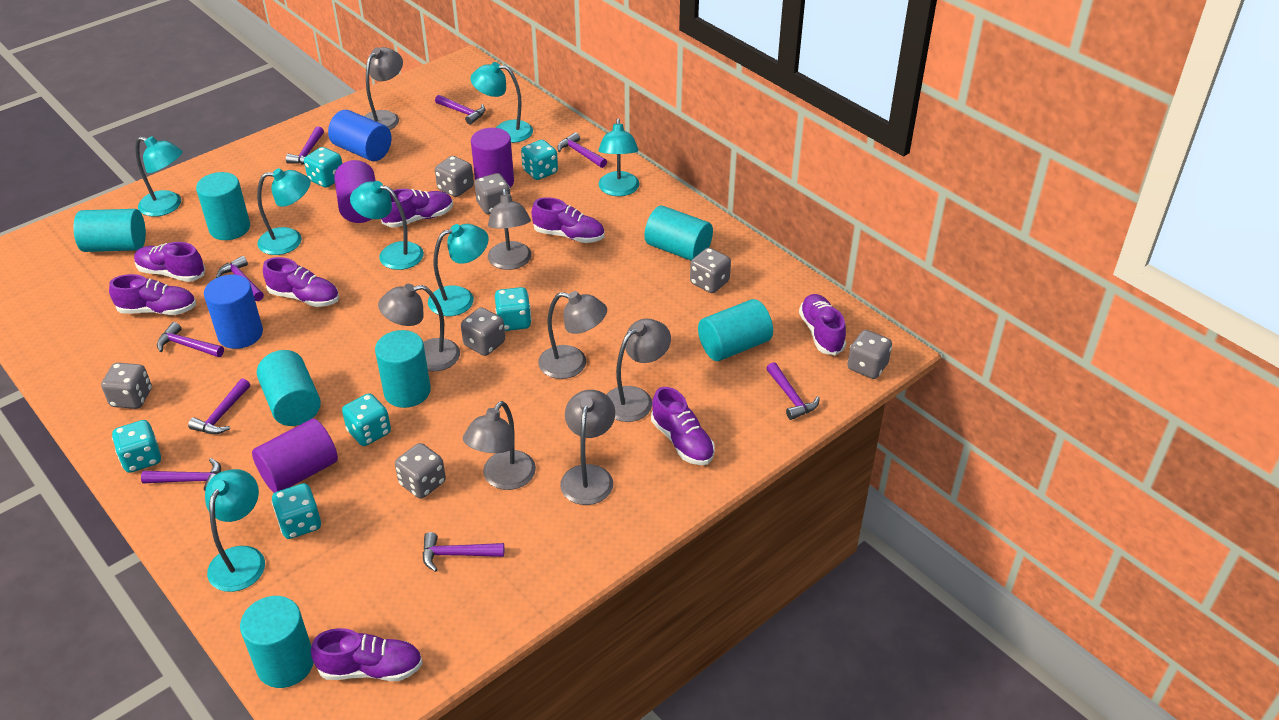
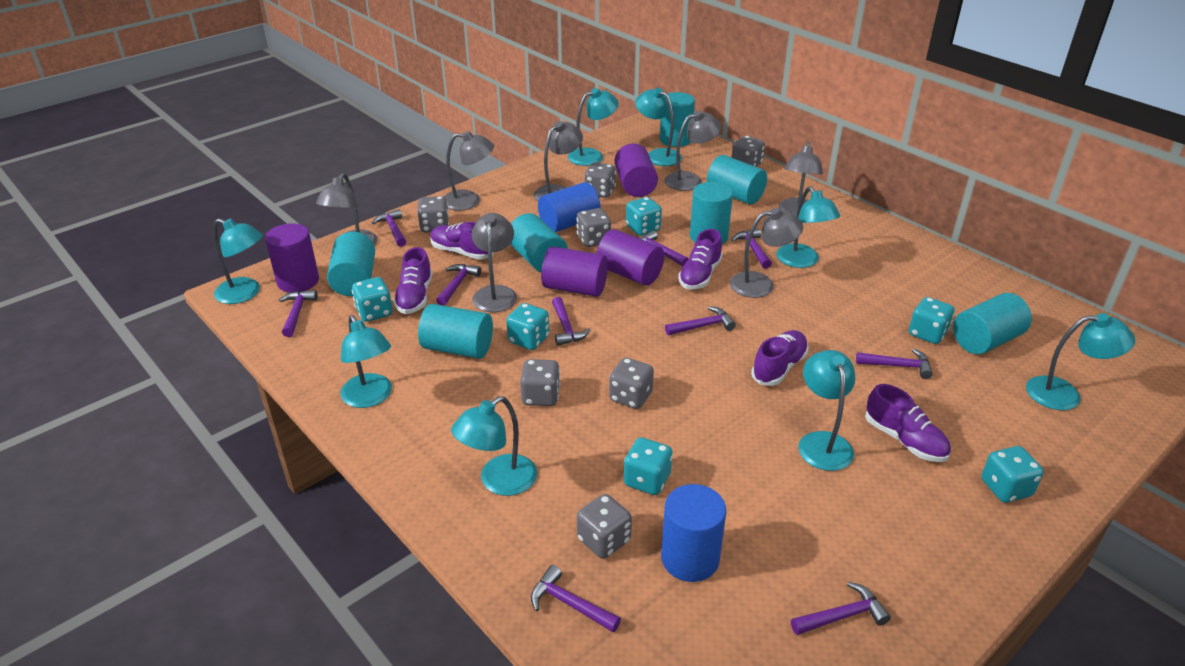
purple cylinder: [252,419,338,493] [334,160,375,223] [471,128,514,188] = 3 -> [265,223,319,293] [541,246,608,297] [597,229,664,286] [614,143,658,197] = 4
purple hammer: [141,458,221,491] [157,322,224,357] [188,378,250,434] [216,256,264,301] [286,126,324,164] [422,532,504,572] [435,95,485,125] [557,132,607,168] [766,362,820,420] = 9 -> [279,290,317,337] [372,209,406,247] [436,264,481,306] [531,565,621,633] [552,297,590,346] [639,230,689,266] [665,306,736,335] [731,228,772,269] [791,582,891,635] [856,349,933,379] = 10
purple shoe: [109,274,196,315] [134,242,205,282] [263,257,339,307] [311,628,423,681] [381,189,453,228] [532,197,604,243] [651,387,715,465] [799,294,846,355] = 8 -> [393,247,433,314] [430,222,494,260] [678,229,723,290] [751,330,808,386] [865,384,951,462] = 5
turquoise lamp: [135,136,182,217] [205,469,265,592] [257,168,311,255] [350,181,424,270] [428,224,489,316] [470,62,533,143] [598,119,640,196] = 7 -> [213,218,263,304] [340,315,392,408] [451,396,537,496] [568,88,619,166] [635,88,682,166] [776,186,840,268] [798,350,856,471] [1026,313,1135,410] = 8

